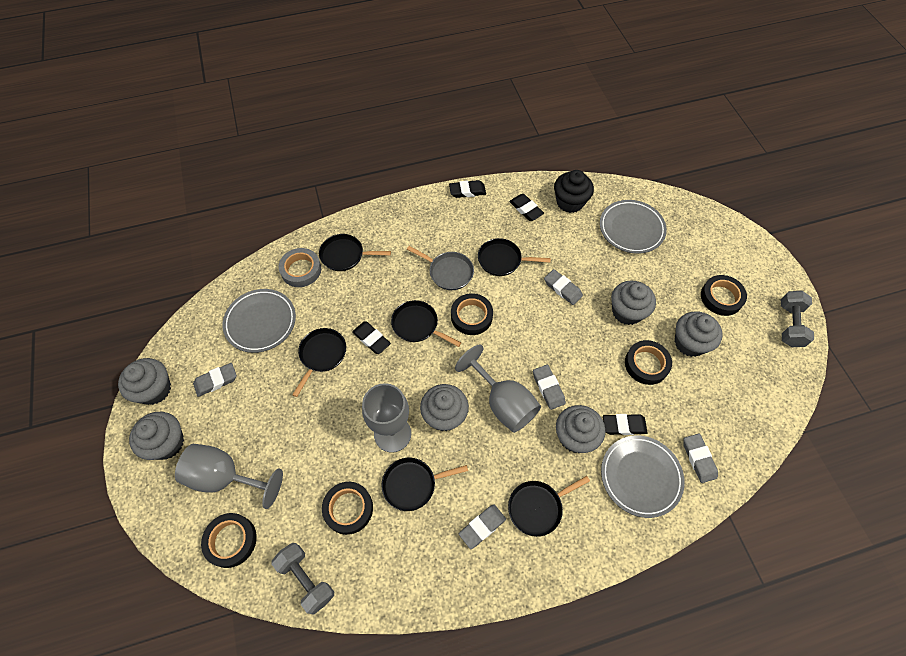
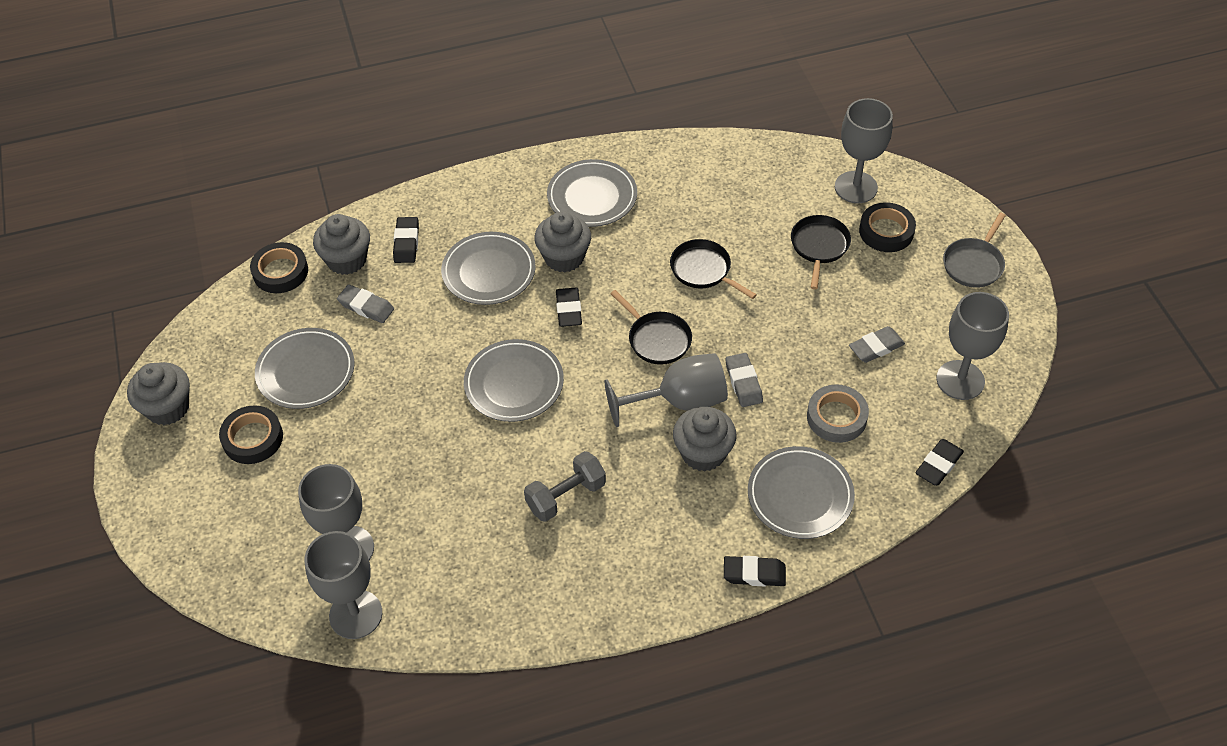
black cupcake: [554,170,594,213] = 1 -> none = 0
black pan: [292,328,346,397] [319,234,391,271] [382,458,468,511] [391,300,461,347] [478,238,551,276] [508,476,590,537] = 6 -> [610,290,692,365] [670,239,757,299] [791,215,851,289] = 3
black tape: [201,513,257,568] [322,482,373,535] [451,293,493,335] [625,340,672,385] [701,275,747,316] = 5 -> [219,405,283,464] [250,242,308,293] [859,202,916,252] = 3
grey cupcake: [118,358,171,405] [129,412,184,460] [420,384,469,431] [556,405,605,453] [611,280,656,325] [675,311,723,357] = 6 -> [127,362,190,425] [313,214,370,275] [534,211,591,272] [673,407,737,472] = 4
grey dumbbell: [271,543,334,615] [781,290,814,347] = 2 -> [524,451,606,522] = 1
grey eraser: [193,363,237,397] [459,504,506,549] [533,365,566,410] [544,269,583,305] [683,434,718,483] = 5 -> [337,284,394,323] [725,353,763,407] [849,326,905,363] = 3
grey goblet: [175,444,283,509] [362,383,411,453] [455,345,541,433] = 3 -> [298,464,374,560] [305,531,382,639] [605,353,728,427] [835,98,893,203] [936,292,1009,400] = 5
grey plate: [223,289,296,353] [600,200,667,254] [601,435,684,518] = 3 -> [255,328,355,409] [441,232,536,305] [464,339,564,422] [547,159,637,227] [748,446,855,539] = 5

